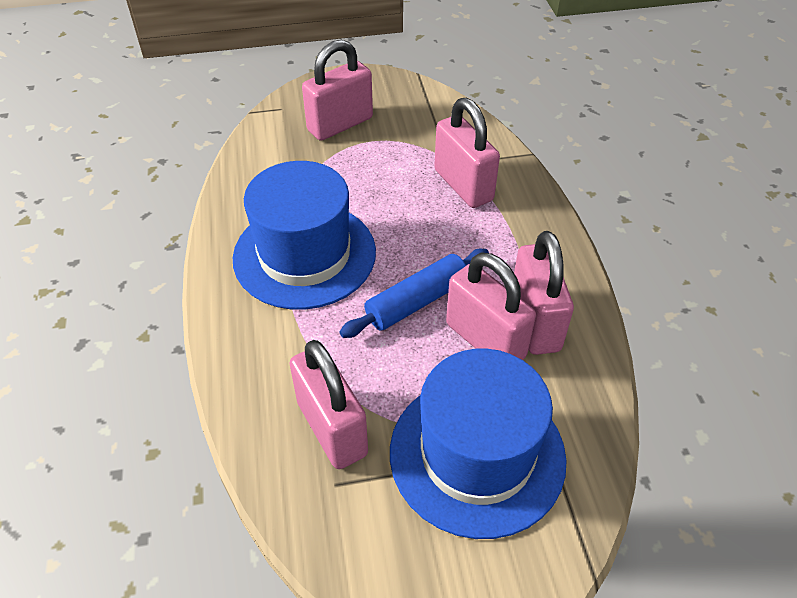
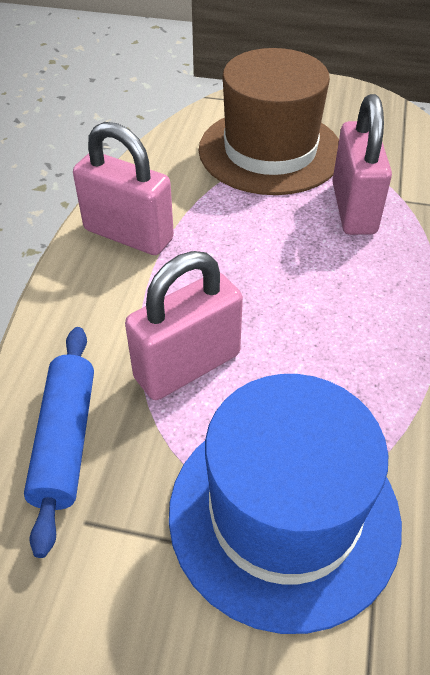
blue hat: [233,161,376,310] [390,349,567,539] = 2 -> [169,374,402,634] = 1
brown hat: none = 0 -> [199,48,339,195] = 1
pink padlock: [290,340,368,469] [302,40,373,141] [434,98,500,208] [446,252,536,360] [514,231,574,355] = 5 -> [73,122,174,255] [125,251,243,400] [332,94,392,235] = 3

